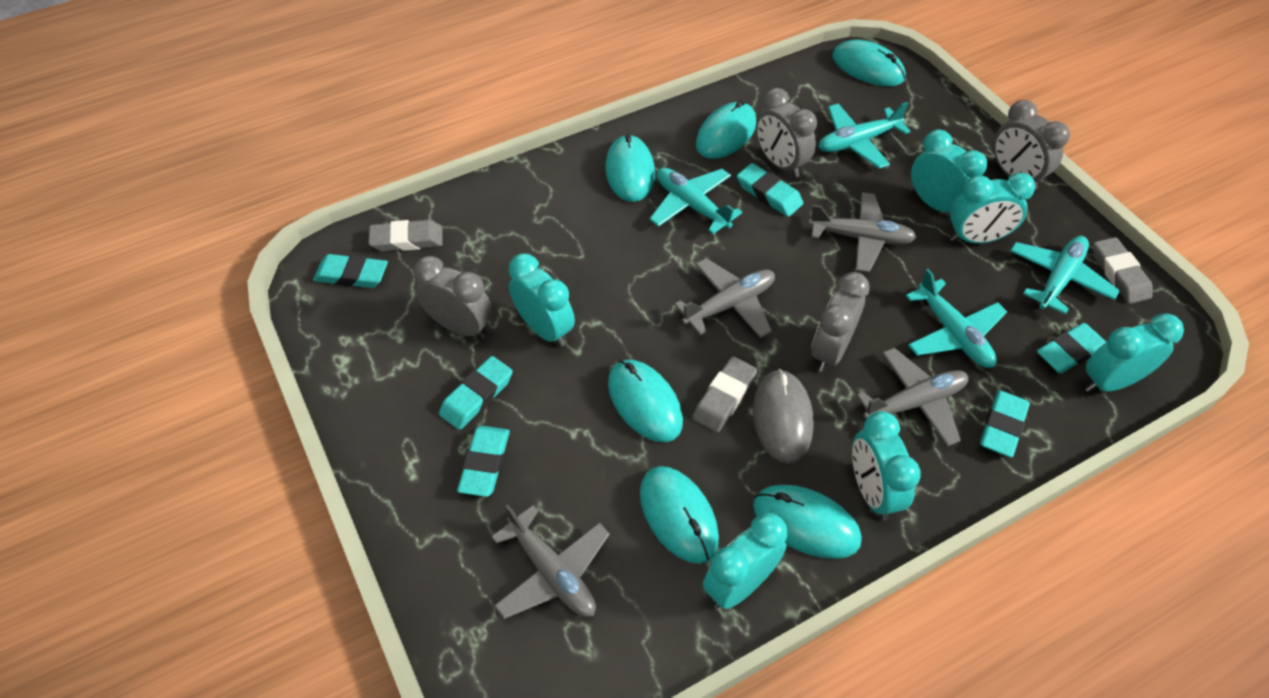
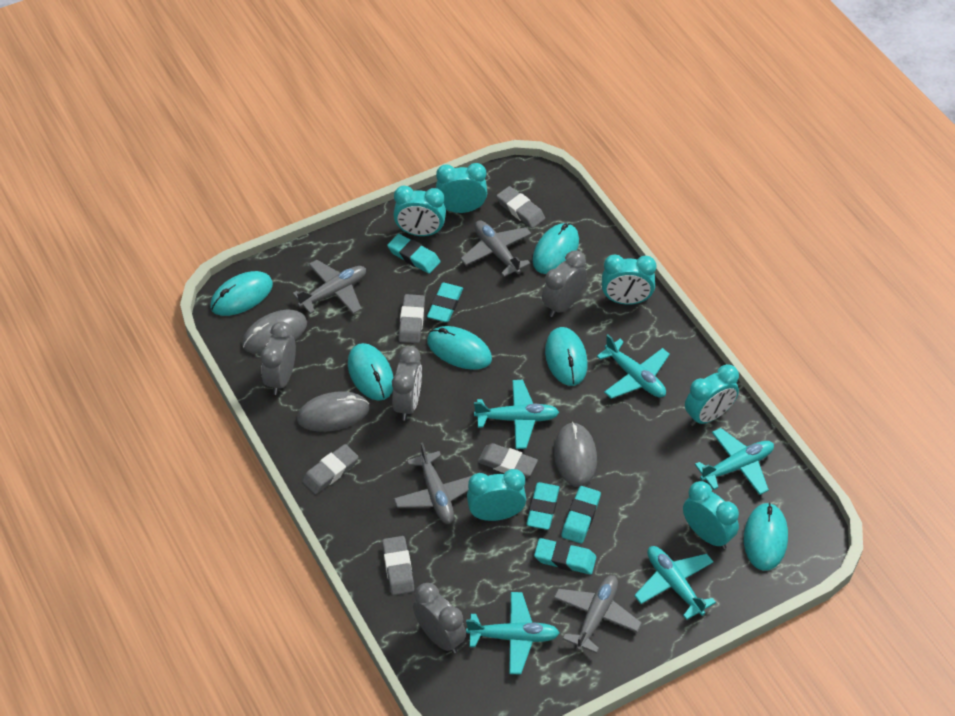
grey eraser: [368,220,443,252] [693,357,757,432] [1093,237,1153,304] = 3 -> [302,444,358,494] [382,536,414,595] [399,294,425,343] [477,443,538,478] [496,186,545,228] = 5
grey mouse: [753,369,814,463] = 1 -> [242,310,307,354] [297,391,369,432] [554,422,597,487] = 3
turquoise eraser: [313,254,388,288] [439,356,513,430] [457,426,510,497] [737,163,803,217] [980,390,1030,458] [1037,323,1106,374] = 6 -> [387,234,440,274] [427,283,463,322] [526,482,560,530] [534,538,596,574] [561,486,601,544] = 5
turquoise plane: [649,168,742,234] [819,102,911,169] [906,269,1007,368] [1010,236,1120,315] = 4 -> [466,592,560,674] [474,380,559,449] [597,334,670,399] [634,546,716,620] [695,428,774,495] = 5

